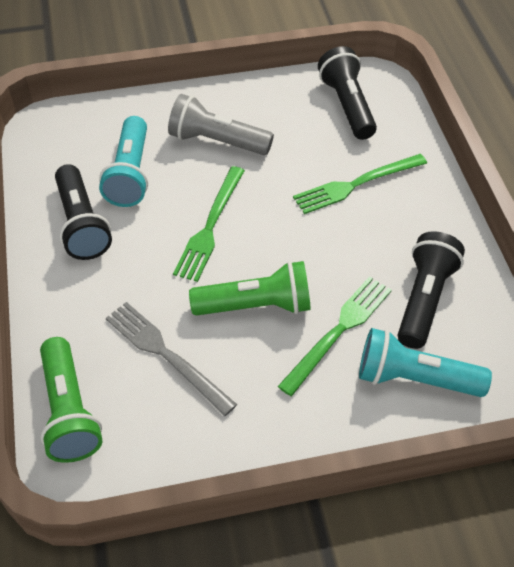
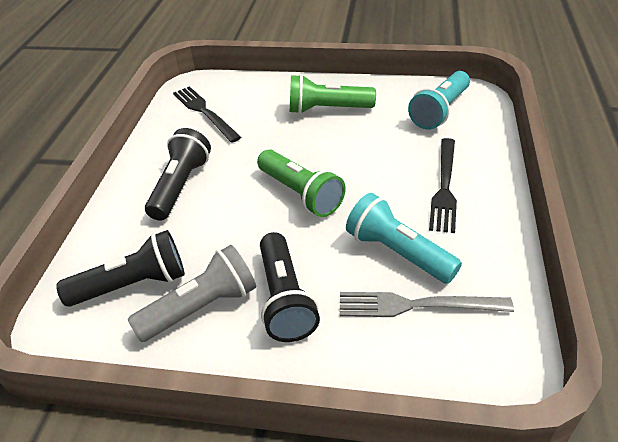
black fork: none = 0 -> [173,86,241,143] [429,138,457,233] = 2
green fork: [173,166,245,282] [278,276,392,396] [293,154,427,214] = 3 -> none = 0

